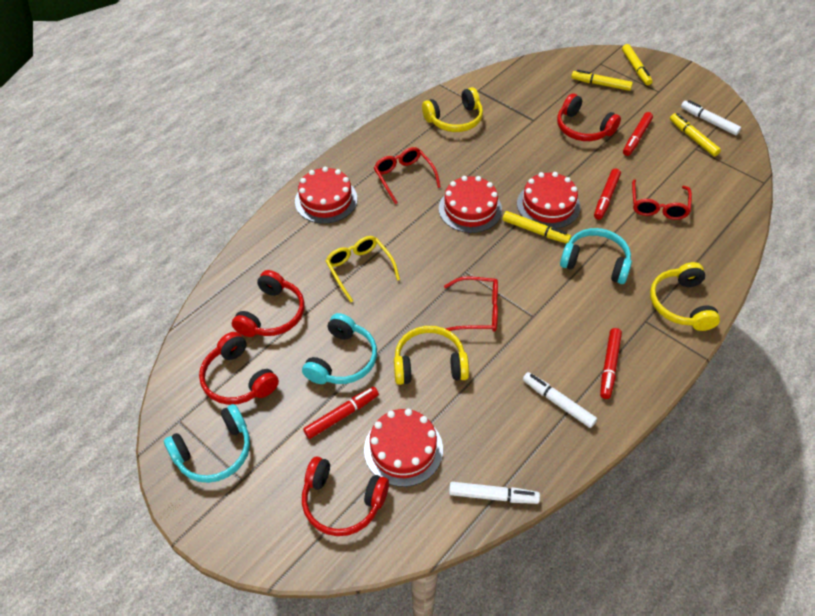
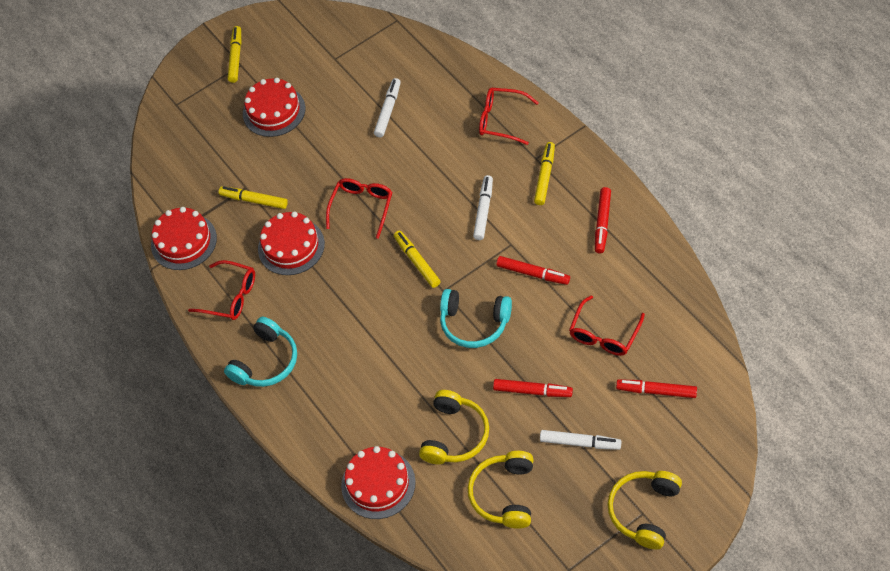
red glasses: [374,147,441,204] [444,276,498,332] [632,179,692,220] = 3 -> [188,260,255,320] [326,178,392,239] [479,88,539,145] [569,295,645,356] = 4
red headphones: [199,332,279,405] [232,270,305,337] [302,457,389,536] [557,93,621,141] = 4 -> none = 0
turquoise headphones: [164,404,250,483] [302,313,377,384] [560,228,632,284] = 3 -> [224,317,297,387] [440,289,512,348] = 2
yellow glasses: [326,236,400,303] = 1 -> none = 0

